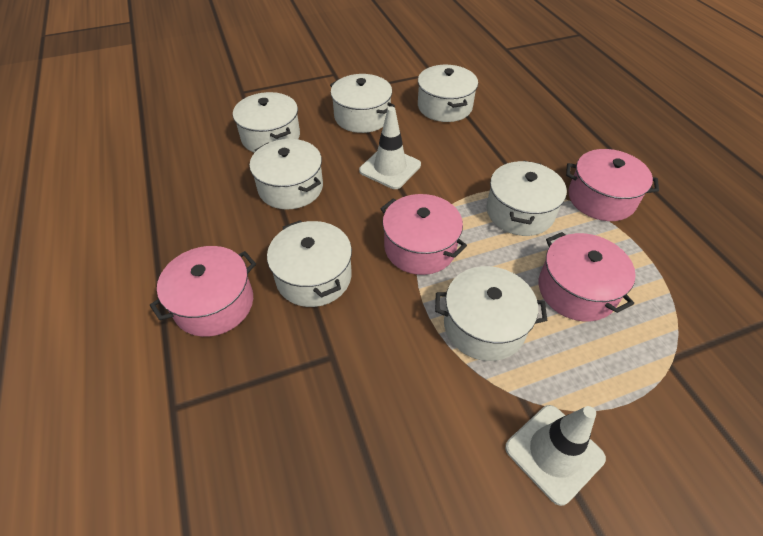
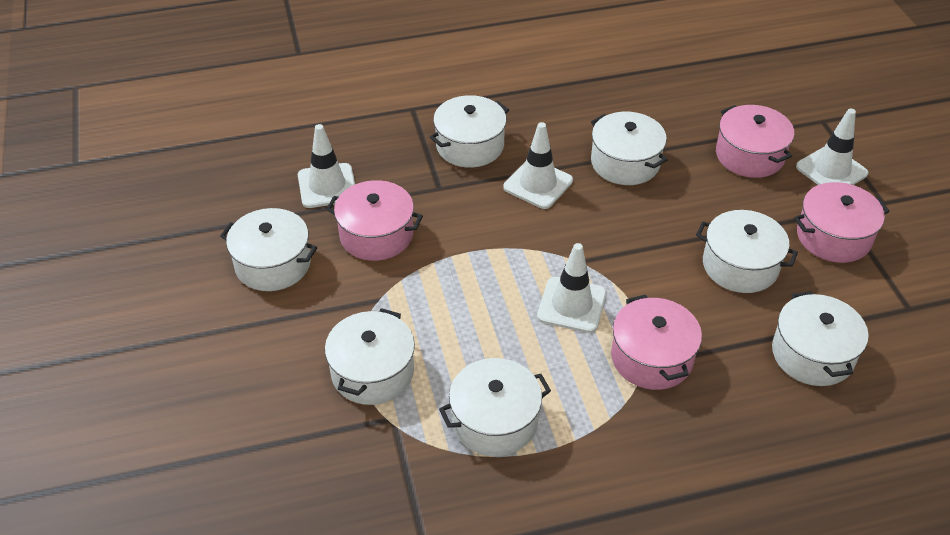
white traffic cone: [359,106,421,189] [505,405,606,506] = 2 -> [298,124,355,208] [503,122,573,209] [537,243,606,333] [796,109,868,185] = 4

